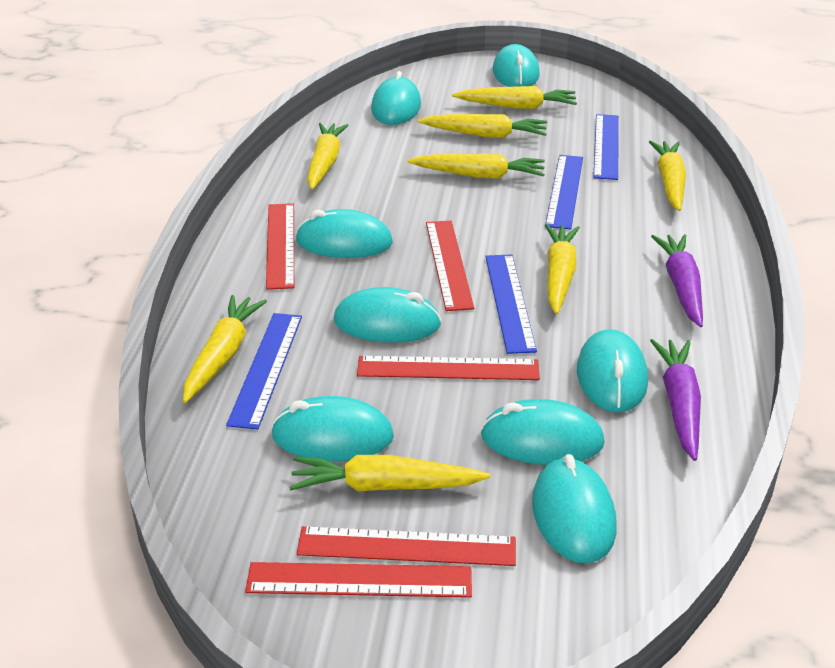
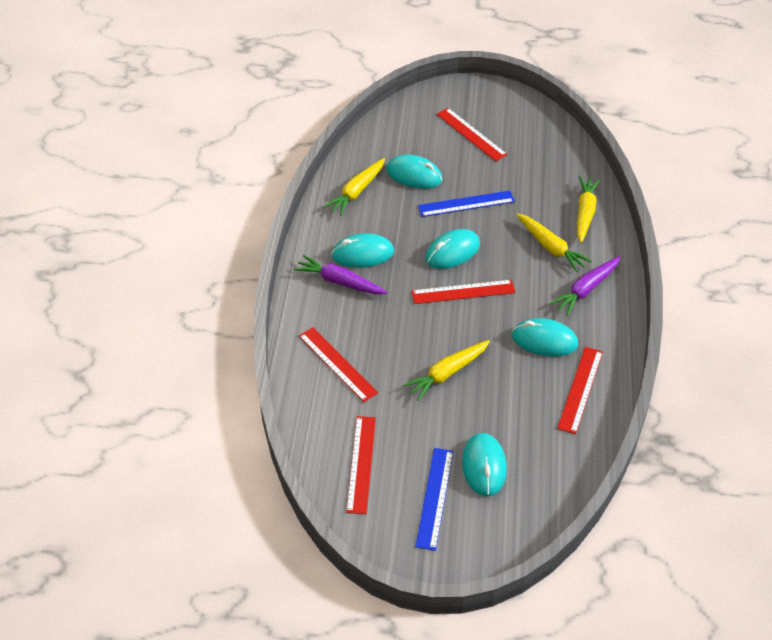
blue ruler: [226,313,302,429] [485,254,537,354] [545,155,583,230] [593,114,619,180] = 4 -> [415,448,454,551] [418,191,515,217] = 2
turquoise mouse: [271,396,394,461] [295,209,393,258] [334,287,442,342] [371,71,421,125] [481,399,605,465] [493,44,540,87] [532,454,616,563] [577,329,648,413] = 8 -> [331,233,394,268] [386,155,442,189] [425,229,480,269] [462,433,507,496] [512,318,578,356] = 5
yellow carrot: [183,295,267,403] [289,455,491,491] [307,123,349,190] [408,154,545,179] [418,114,547,138] [452,86,577,109] [545,224,580,314] [649,141,686,211] = 8 -> [324,158,385,216] [403,340,490,401] [516,213,592,272] [577,176,600,243] = 4

